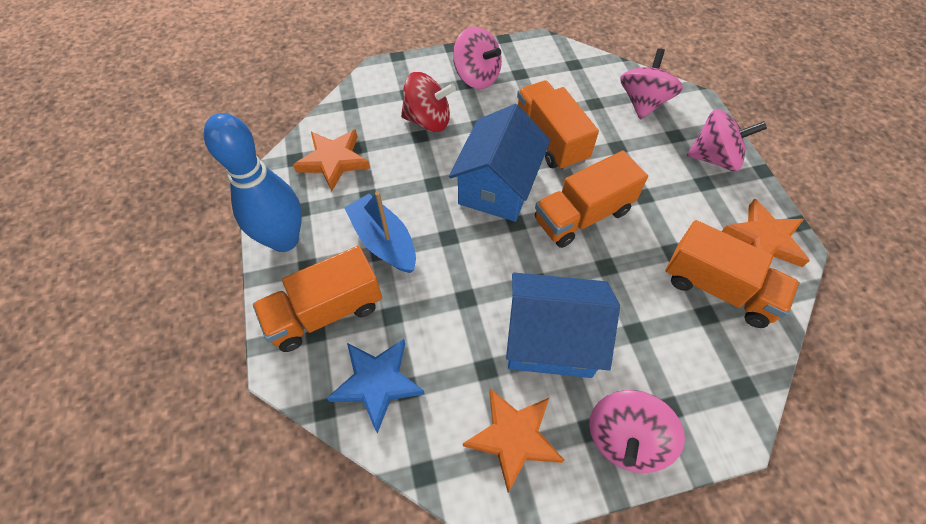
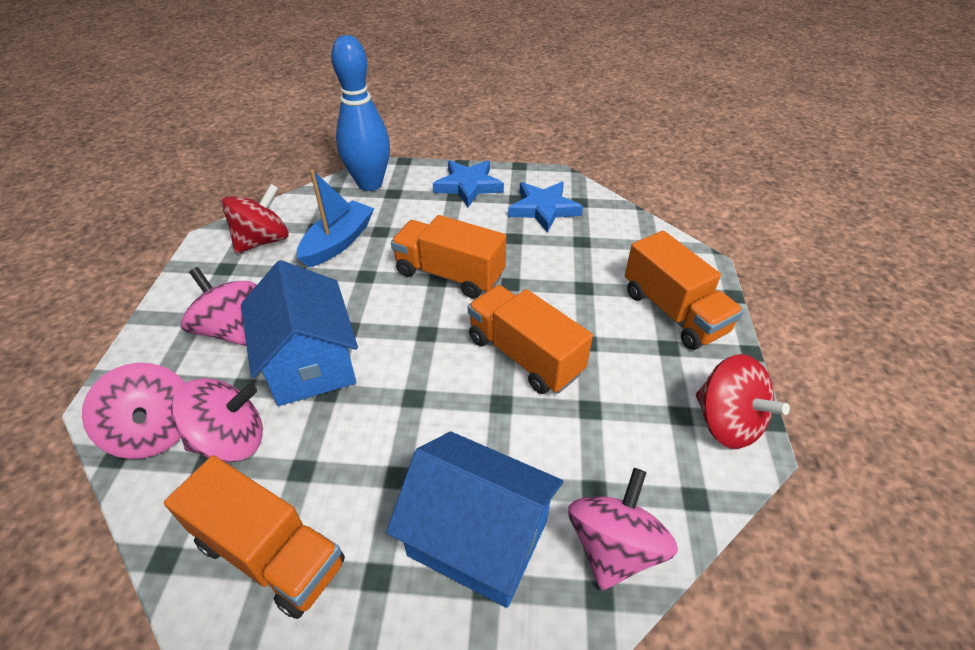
blue star: [327,339,425,433] = 1 -> [433,160,504,207] [508,182,583,233] = 2
orange star: [293,129,370,191] [463,389,564,493] [722,199,810,267] = 3 -> none = 0
red spinning top: [401,72,456,132] = 1 -> [221,184,289,253] [696,354,790,449] = 2

